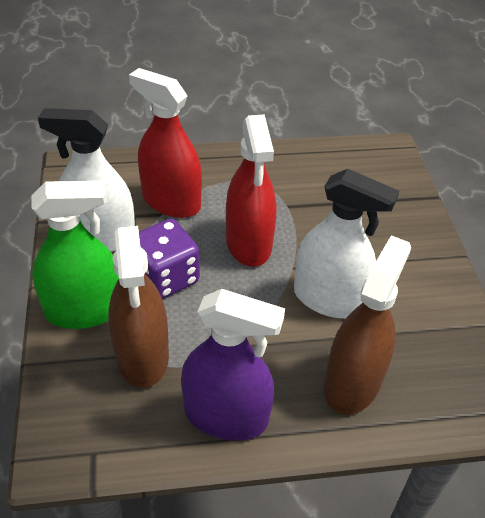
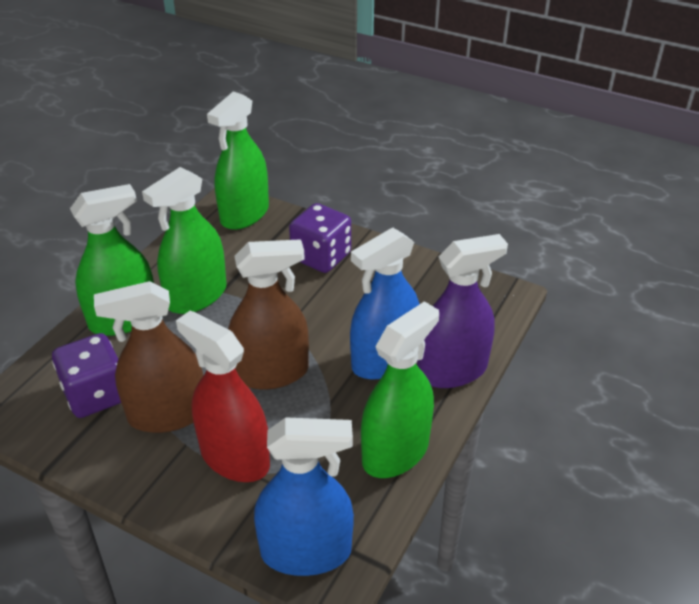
blue spray bottle: none = 0 -> [254,417,354,576] [350,227,419,380] = 2
green spray bottle: [31,181,119,329] = 1 -> [70,184,154,336] [142,167,226,314] [207,91,269,230] [361,301,439,478] = 4
purple dice: [139,219,200,299] = 1 -> [52,333,121,418] [289,203,351,273] = 2
red spray bottle: [129,68,202,218] [226,114,276,267] = 2 -> [176,311,270,482] = 1
white spray bottle: [38,108,135,252] [294,169,399,318] = 2 -> none = 0

